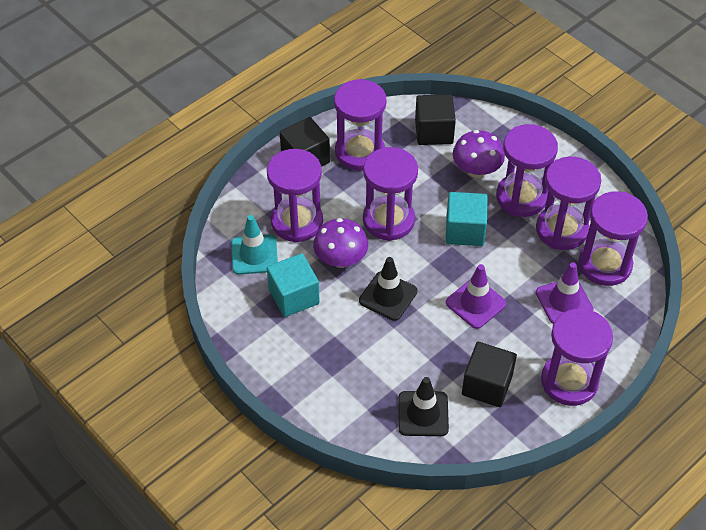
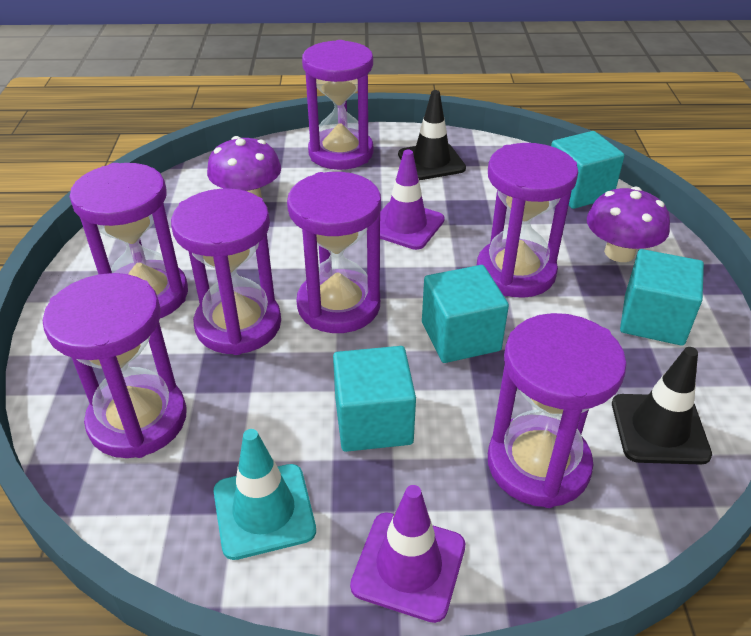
black cube: [280,117,330,167] [415,94,456,145] [462,342,517,407] = 3 -> none = 0
turquoise cube: [267,253,320,317] [446,192,487,246] = 2 -> [333,346,416,452] [422,265,509,363] [551,131,624,209] [620,249,704,346] = 4

